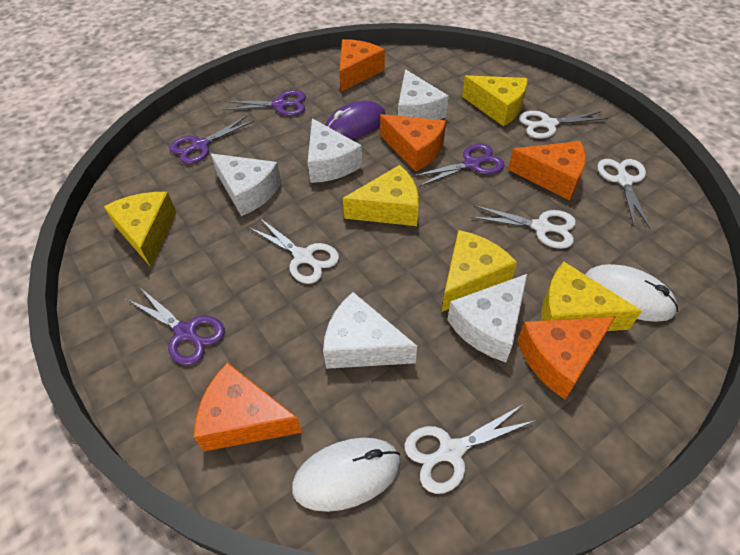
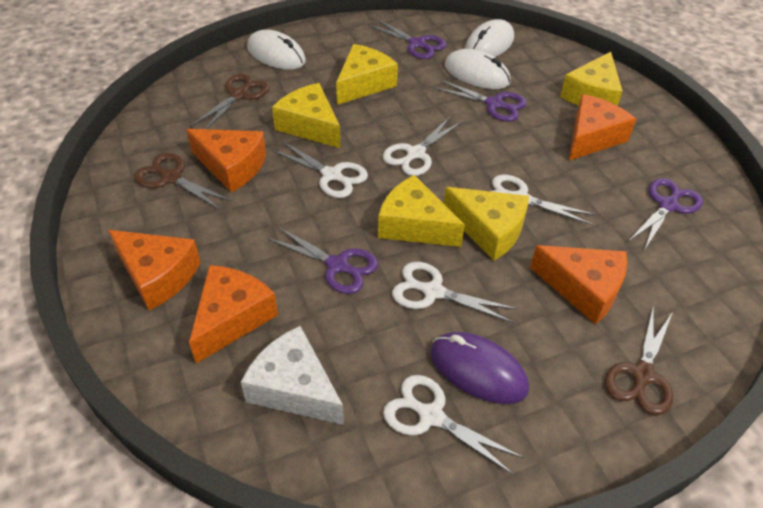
brown scissors: none = 0 -> [134,153,232,210] [192,74,270,129] [605,308,673,415] = 3
white cheese: [211,154,281,216] [308,118,362,183] [323,292,417,369] [398,69,449,120] [447,274,527,362] = 5 -> [241,326,344,425] = 1
white mouse: [292,438,401,512] [585,264,678,322] = 2 -> [247,30,306,70] [445,49,511,89] [465,19,514,57] = 3

